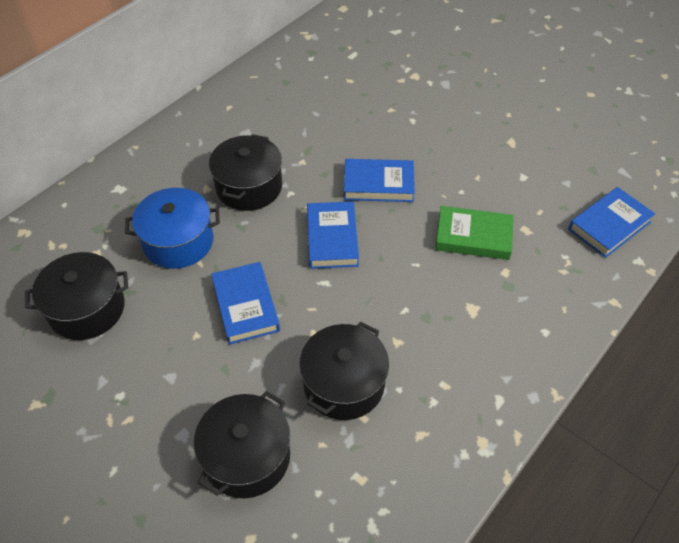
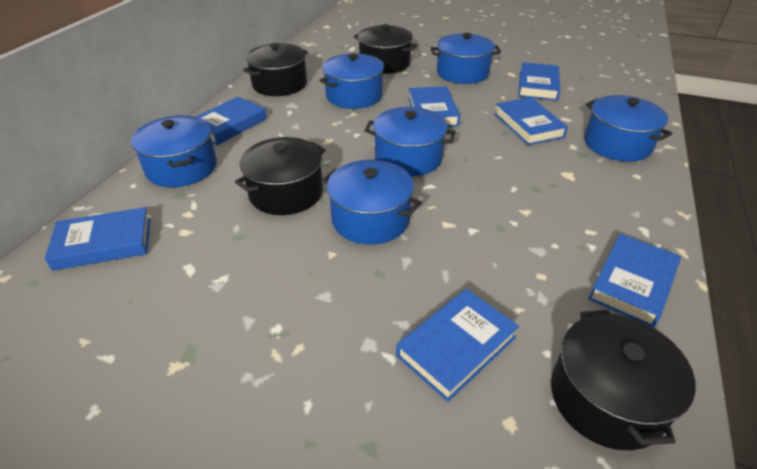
blue book: [211,262,280,345] [307,201,359,269] [344,159,415,202] [568,187,655,258] = 4 -> [45,207,151,271] [196,97,267,145] [396,289,519,402] [408,86,460,127] [495,97,568,145] [518,62,560,101] [588,234,681,327] = 7
blue pot: [125,188,220,269] = 1 -> [131,115,217,187] [319,53,385,109] [322,160,422,245] [364,107,456,176] [430,33,501,84] [584,95,672,162] = 6
green book: [435,206,514,260] = 1 -> none = 0

